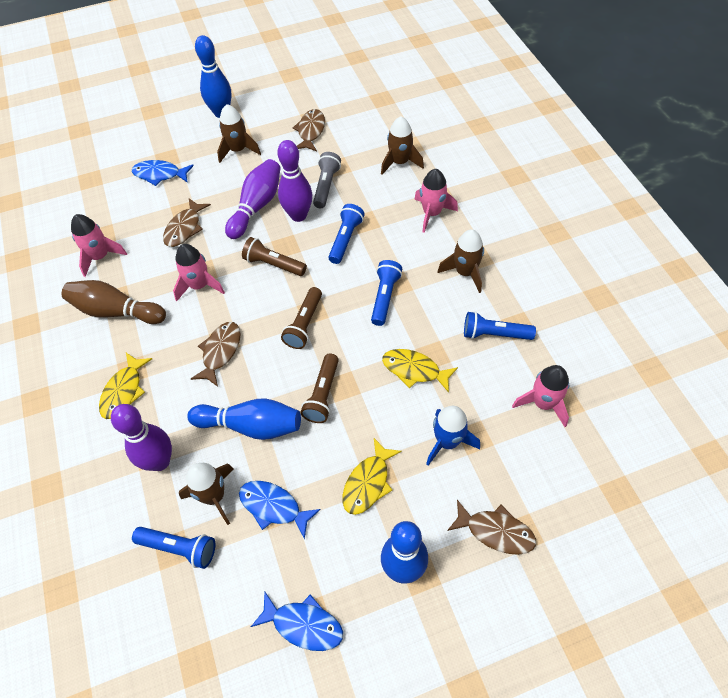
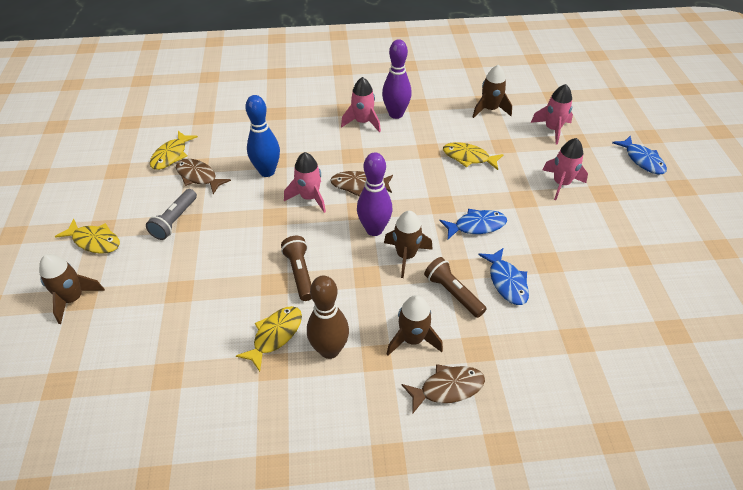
blue bowling pin: [187,398,301,440] [195,35,232,118] [381,521,428,584] = 3 -> [245,95,280,177] = 1
blue flashlight: [132,527,215,569] [328,204,365,264] [371,260,402,326] [464,312,536,340] = 4 -> none = 0
blue rocket: [426,406,480,466] = 1 -> none = 0
brown fish: [163,198,211,247] [191,322,241,387] [292,109,325,151] [447,500,536,555] = 4 -> [176,159,231,194] [330,171,393,197] [401,364,485,414] = 3
brown flashlight: [242,237,307,276] [281,287,322,349] [301,354,339,423] = 3 -> [281,236,312,301] [424,257,487,318] = 2
purple bowling pin: [111,404,172,471] [225,159,280,239] [277,140,312,222] = 3 -> [357,152,392,236] [382,39,412,119] = 2
yellow fish: [99,353,152,419] [343,438,402,515] [382,349,458,393] = 3 -> [55,219,120,254] [150,131,198,170] [236,306,302,372] [443,142,504,170] = 4

